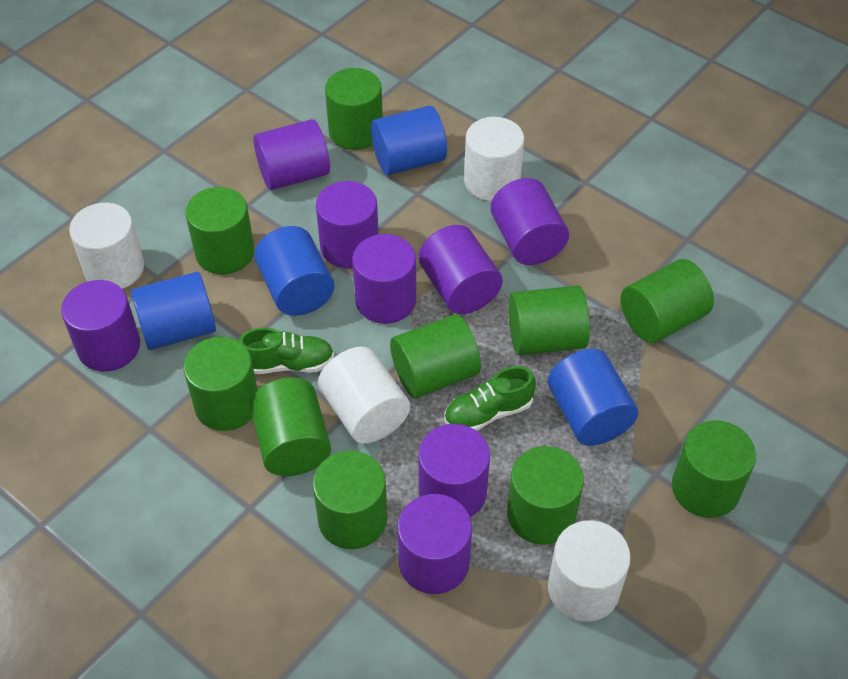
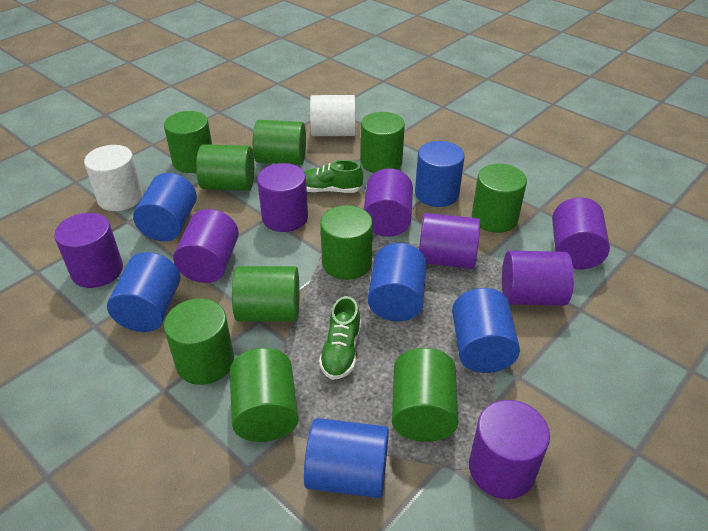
blue cylinder: [131,272,216,350] [254,226,334,316] [371,106,447,175] [548,349,638,446] = 4 -> [107,252,181,332] [133,173,197,241] [304,418,389,498] [368,243,427,321] [415,141,465,207] [452,288,520,373] = 6
white cylinder: [69,203,144,289] [318,347,410,444] [464,117,524,201] [548,520,631,622] = 4 -> [84,145,143,211] [310,95,356,136] = 2

